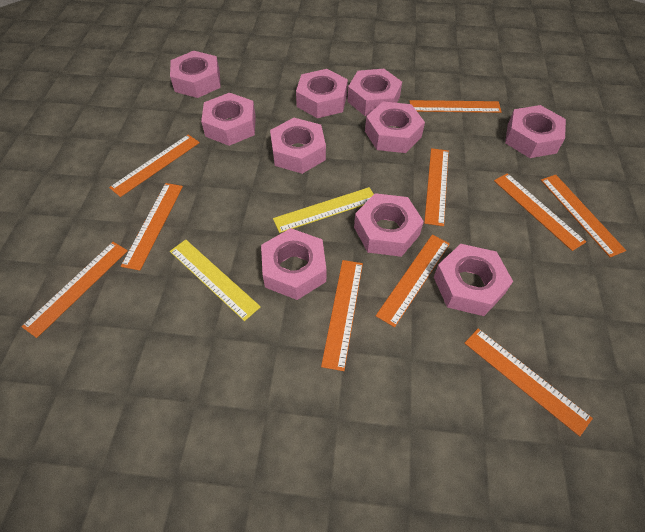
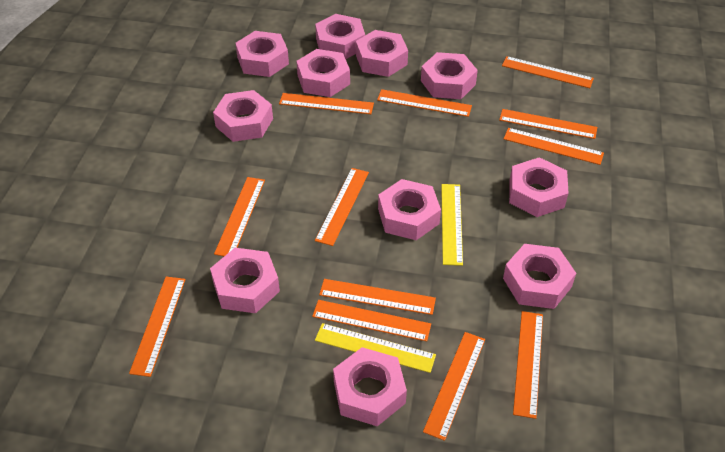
orange ruler: [21,242,128,338] [109,135,200,197] [121,183,183,271] [321,260,363,371] [376,235,450,327] [409,100,501,113] [424,148,449,226] [465,328,593,437] [494,173,586,251] [541,175,626,257] = 10 -> [129,277,185,377] [214,177,265,256] [279,93,374,114] [312,300,431,341] [315,168,369,246] [319,279,436,315] [377,89,472,117] [423,332,485,441] [499,109,597,139] [502,56,594,88] [504,128,604,165] [513,311,543,419] = 12
pink nut: [170,51,221,98] [201,93,256,146] [261,228,326,300] [270,118,326,174] [296,69,348,118] [347,69,402,116] [354,193,424,257] [365,102,425,153] [434,244,513,316] [505,105,566,158] = 10 -> [210,248,280,313] [213,90,273,142] [235,31,289,77] [297,49,350,97] [315,14,365,59] [333,347,407,426] [356,30,408,77] [378,179,441,240] [421,52,478,99] [503,244,576,309] [509,157,568,217] = 11

